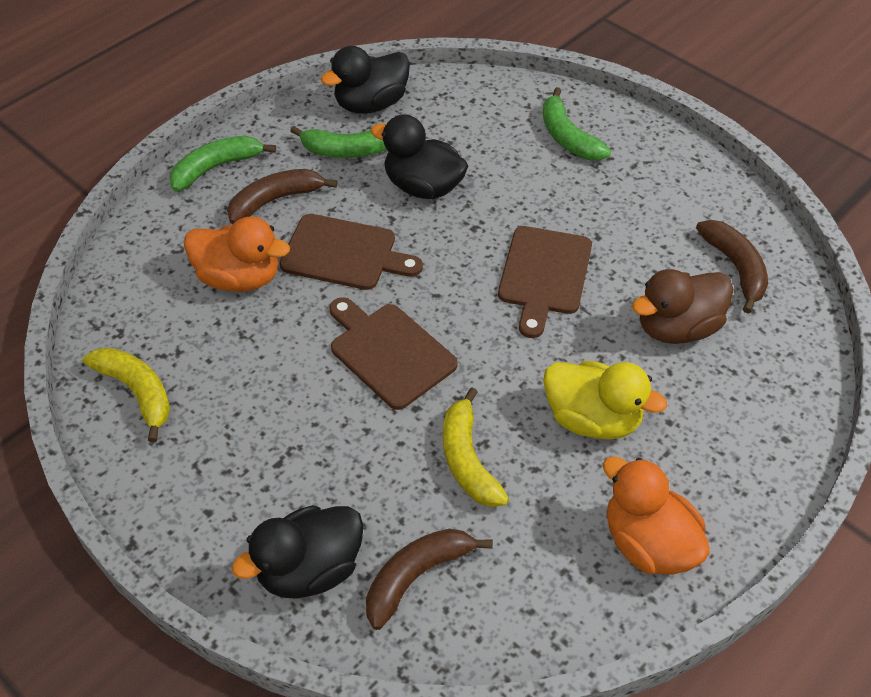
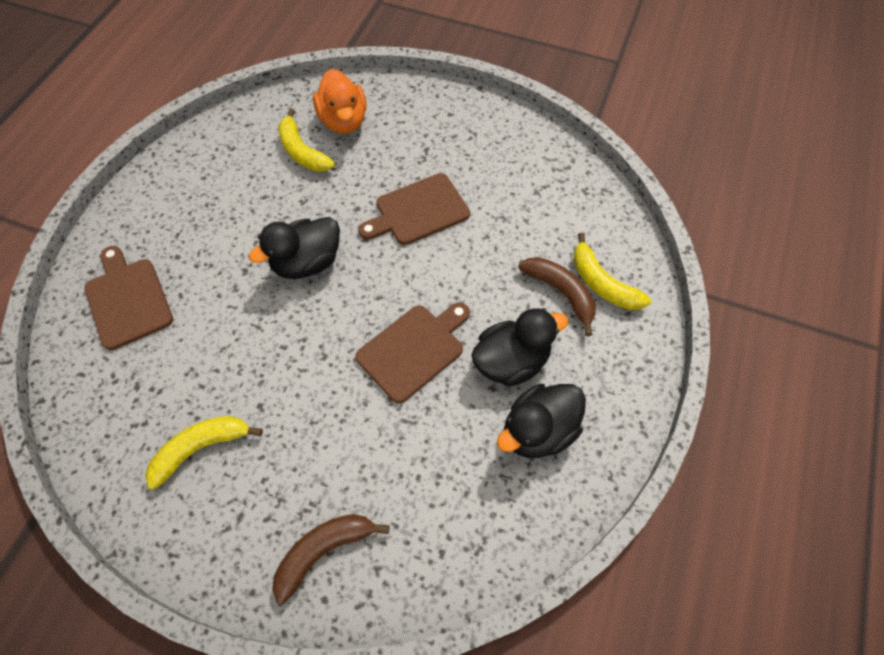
brown banana: [227,169,338,224] [366,529,493,630] [696,220,768,314] = 3 -> [272,514,389,604] [519,257,596,336] = 2
brown duck: [632,269,733,344] = 1 -> none = 0
green banana: [169,136,276,191] [290,126,387,158] [543,87,611,161] = 3 -> none = 0
orange duck: [184,217,290,292] [603,456,710,575] = 2 -> [313,69,366,134] = 1
yellow banana: [83,347,170,443] [443,388,509,507] = 2 -> [145,416,263,490] [278,109,335,172] [573,233,651,310] = 3
yellow duck: [543,361,667,440] = 1 -> none = 0

